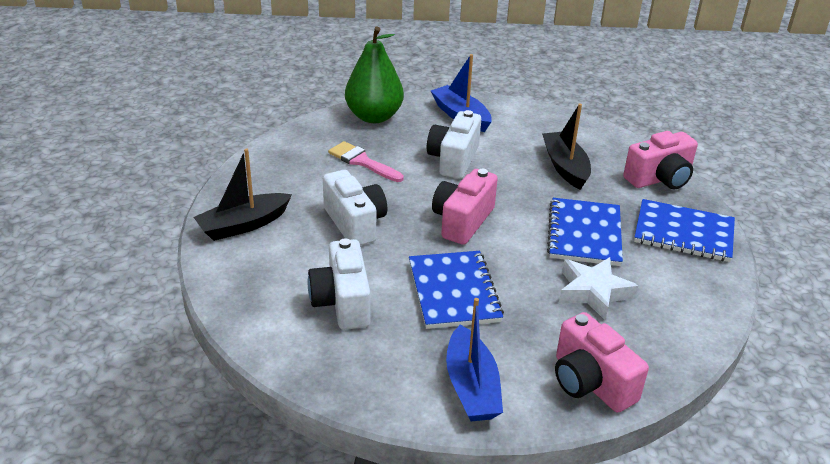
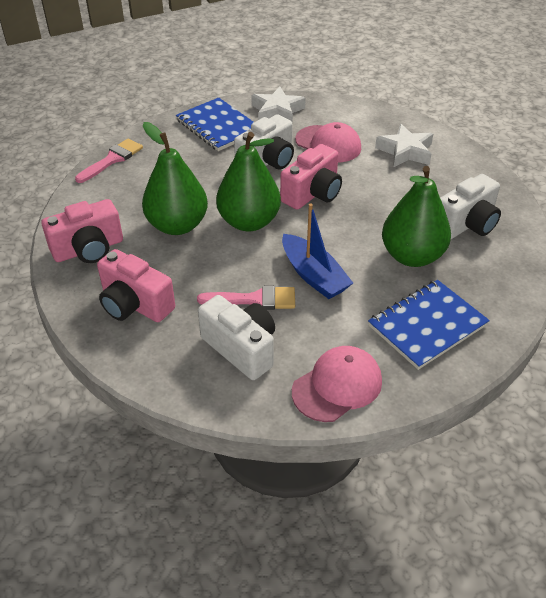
black boat: [194,148,292,241] [542,104,591,190] = 2 -> none = 0
blue boat: [431,54,492,132] [446,298,503,421] = 2 -> [282,204,353,299] = 1
blue notebook: [409,251,504,329] [547,198,623,266] [634,199,735,262] = 3 -> [176,98,254,151] [368,280,490,370] = 2
green pear: [345,27,404,123] = 1 -> [142,122,208,235] [216,132,281,231] [382,166,451,267] = 3
pink brush: [328,141,404,182] = 1 -> [75,138,143,183] [197,286,295,310] = 2
pink cap: none = 0 -> [292,346,382,422] [295,122,361,162] = 2
white star: [559,257,638,320] = 1 -> [251,86,306,124] [375,124,433,167] = 2

